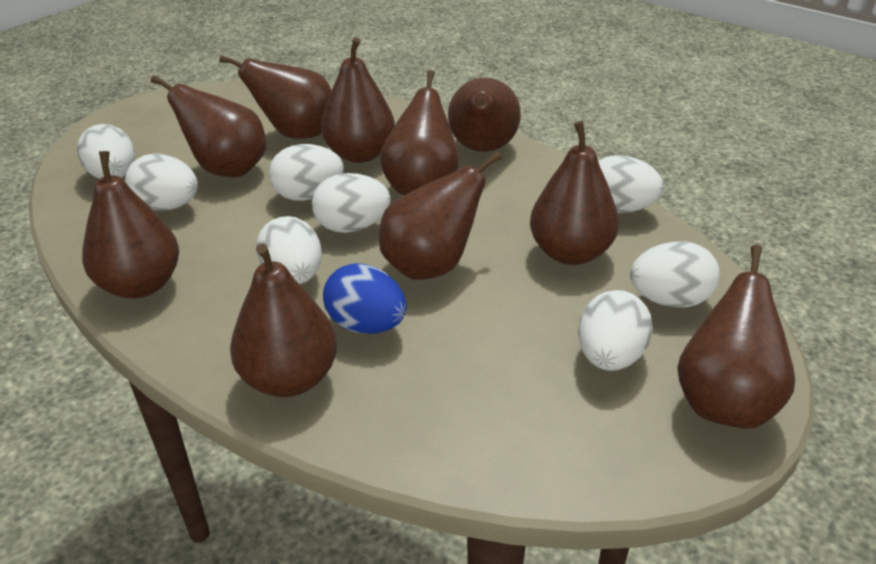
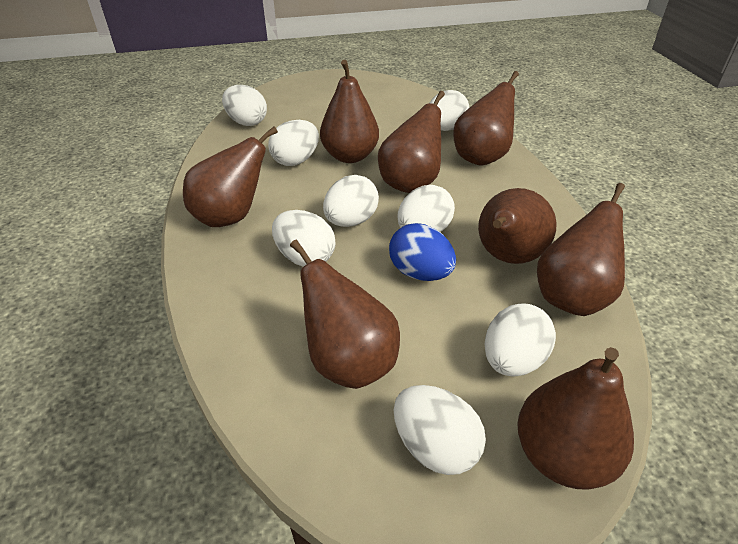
brown pear: [82,151,179,298] [151,75,266,177] [219,55,332,139] [230,244,337,397] [321,37,395,163] [379,151,502,280] [380,70,459,195] [448,78,521,152] [530,121,619,265] [677,245,795,429] = 10 -> [183,126,278,227] [290,240,400,389] [320,60,379,163] [378,91,445,193] [453,71,519,165] [478,188,557,264] [517,347,634,490] [537,183,625,316] = 8

